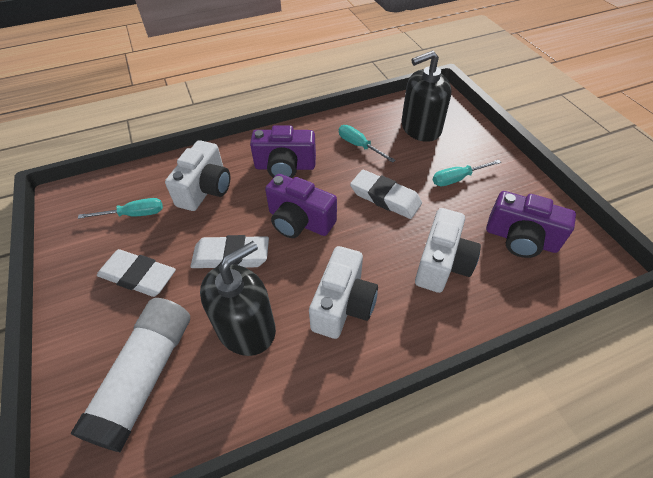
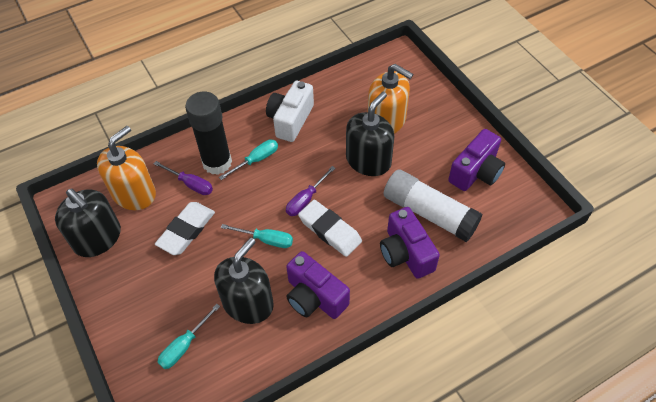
black glue stick: none = 0 -> [185,92,232,175] = 1
black soap dispenser: [200,241,276,356] [401,50,452,142] = 2 -> [55,189,121,257] [214,238,274,324] [346,92,395,176] = 3
orange soap dispenser: none = 0 -> [97,126,156,210] [367,64,413,134] = 2
purple screwdriver: none = 0 -> [154,161,213,195] [286,166,336,216] = 2
white camera: [165,140,230,211] [309,246,378,339] [415,208,481,293] = 3 -> [266,81,314,142] = 1
white eraser: [97,249,176,297] [191,235,269,268] [350,170,422,219] = 3 -> [155,202,215,255] [298,200,362,257] = 2

